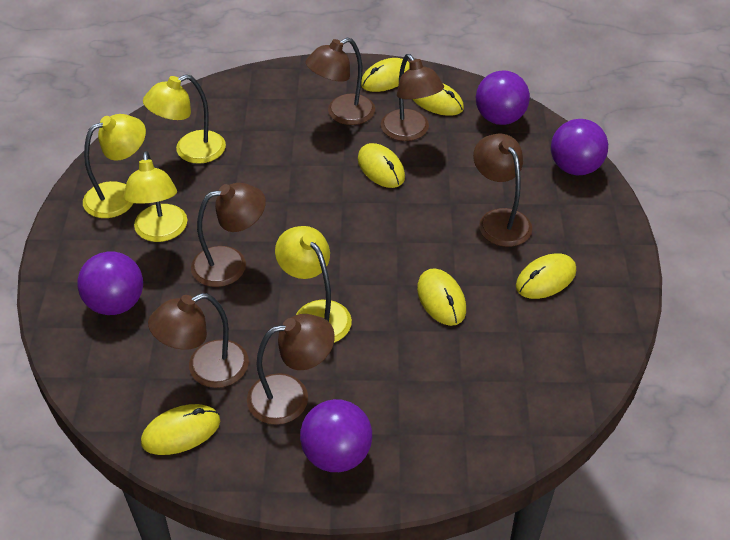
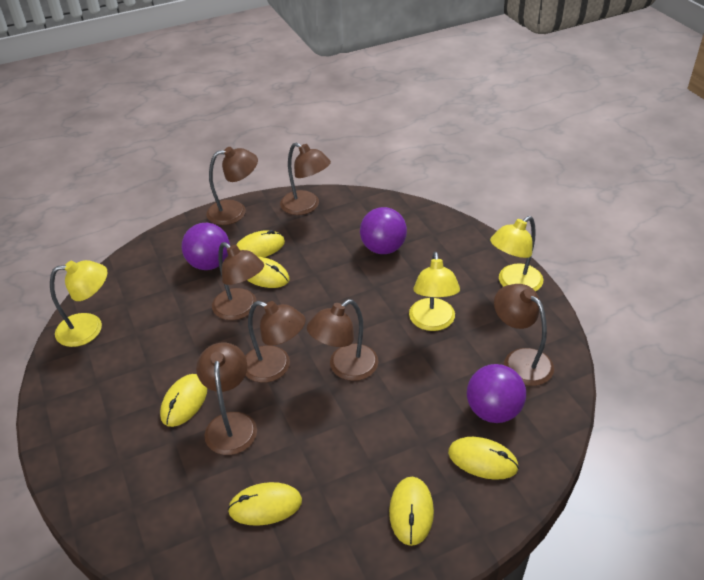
brown lamp: [148,293,249,388] [191,183,266,287] [247,314,335,425] [306,38,375,125] [381,54,444,141] [473,134,532,247] = 6 -> [196,343,257,455] [206,147,258,225] [212,242,264,320] [245,301,306,383] [280,142,331,215] [307,299,378,381] [494,284,554,386] = 7
purple ball: [78,251,143,315] [300,399,372,472] [476,70,530,125] [551,119,608,175] = 4 -> [182,223,230,270] [360,207,407,254] [467,364,526,423] = 3
yellow lamp: [83,114,146,218] [123,151,187,242] [143,75,226,164] [275,226,352,343] = 4 -> [50,260,108,347] [409,252,460,331] [490,216,543,292] = 3

